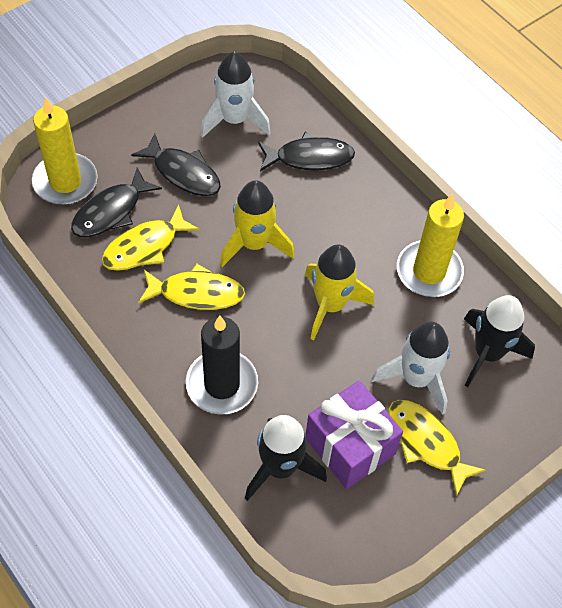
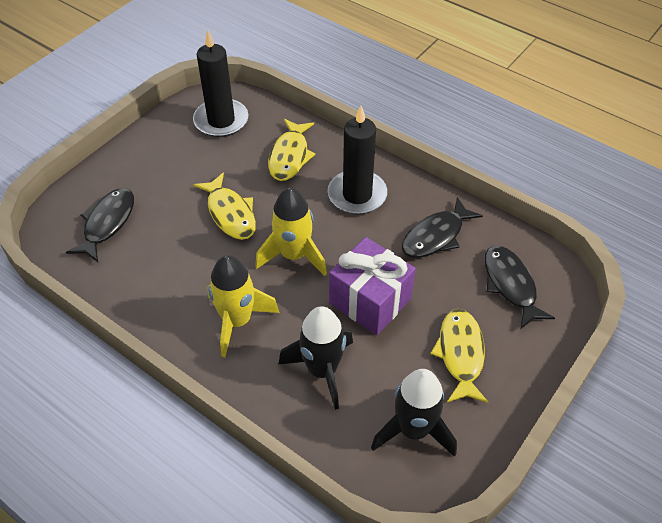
black candle: [186,316,258,415] = 1 -> [193,30,248,137] [328,106,388,214] = 2
white rocket: [200,52,271,138] [372,322,450,415] = 2 -> none = 0
yellow candle: [32,97,98,205] [397,194,464,297] = 2 -> none = 0

